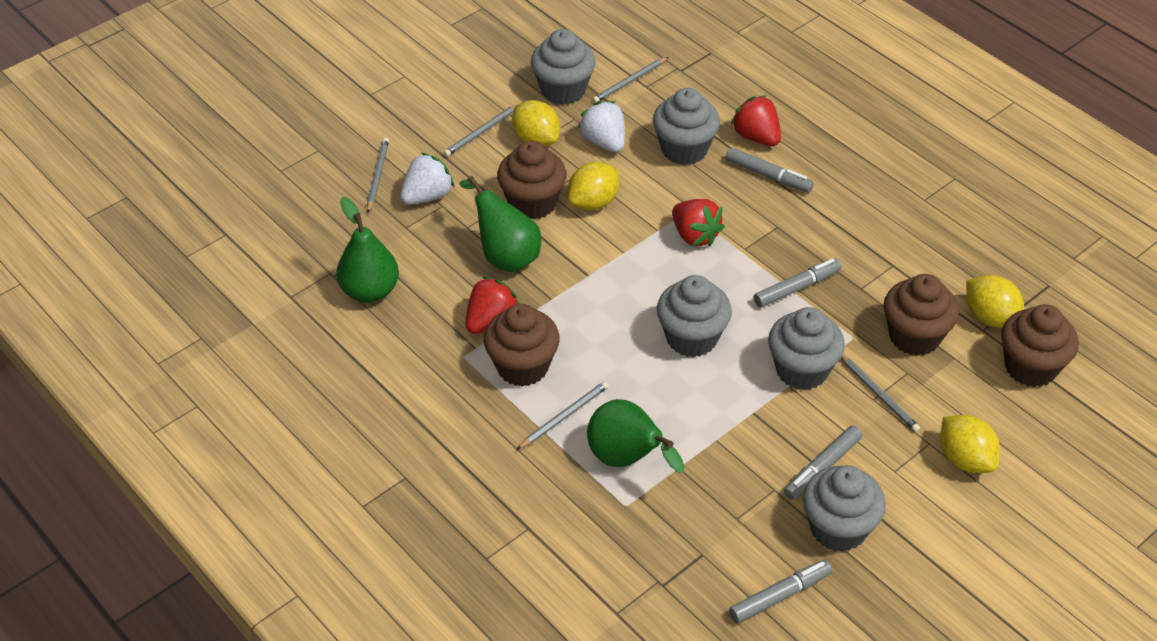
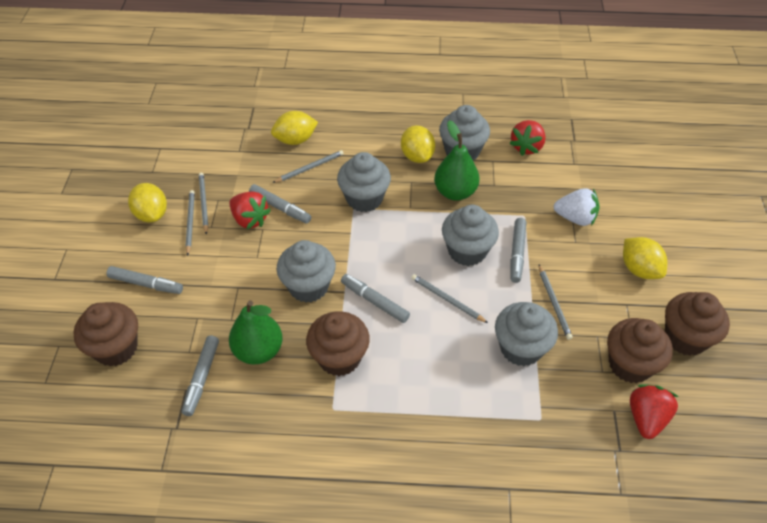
green pear: [336,197,399,303] [459,176,541,272] [587,399,685,473] = 3 -> [229,300,283,364] [434,120,480,201] = 2
grey marker: [726,148,814,193] [729,560,833,623] [754,259,841,308] [784,425,862,500] = 4 -> [106,266,183,294] [182,336,219,416] [249,184,311,224] [341,274,410,323] [510,218,526,283] = 5
white strawberry: [400,153,454,205] [578,101,625,152] = 2 -> [554,188,600,226] = 1

